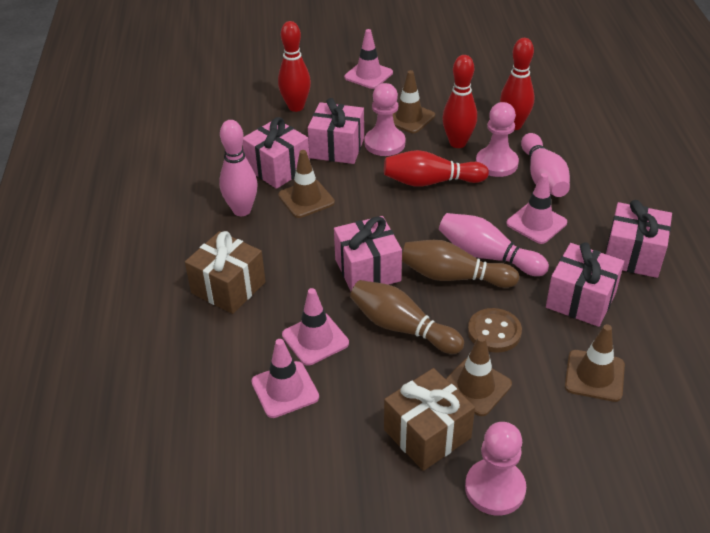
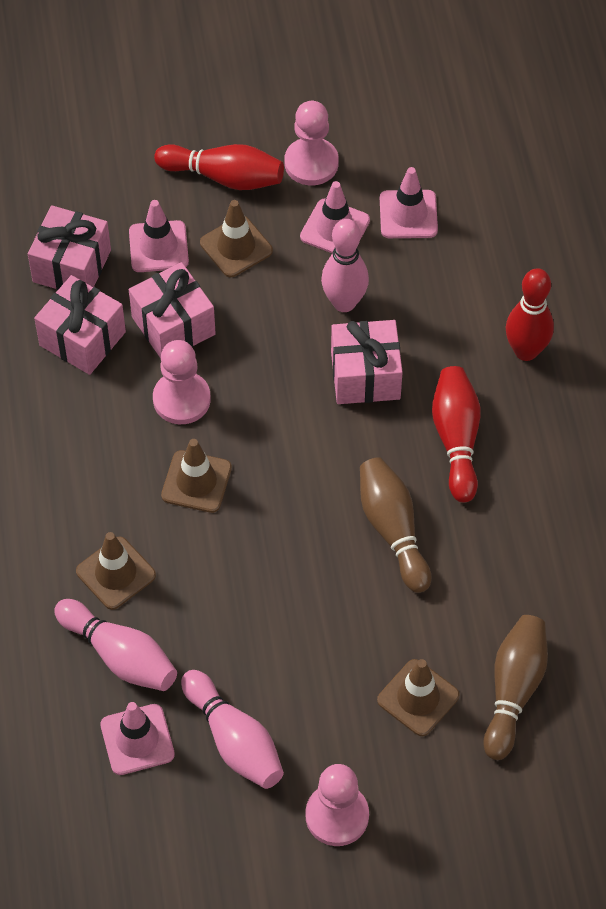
brown button: [468,308,522,353] = 1 -> none = 0
brown gift: [185,231,266,314] [384,368,475,471] = 2 -> none = 0
pink gift: [243,117,310,189] [308,98,364,164] [334,216,402,291] [546,242,624,327] [606,200,672,278] = 5 -> [28,205,111,290] [34,275,126,375] [129,262,216,358] [331,320,403,404] = 4
red bowling pin: [278,21,311,112] [384,150,489,187] [442,55,477,148] [500,38,535,130] = 4 -> [154,144,284,190] [432,366,481,502] [506,268,554,361] = 3

